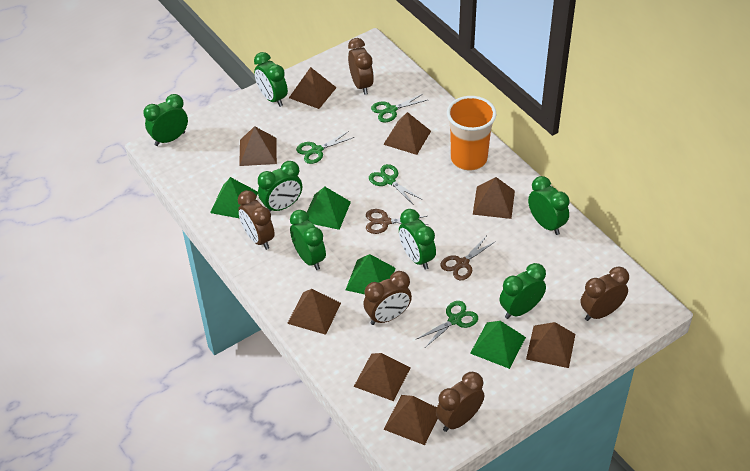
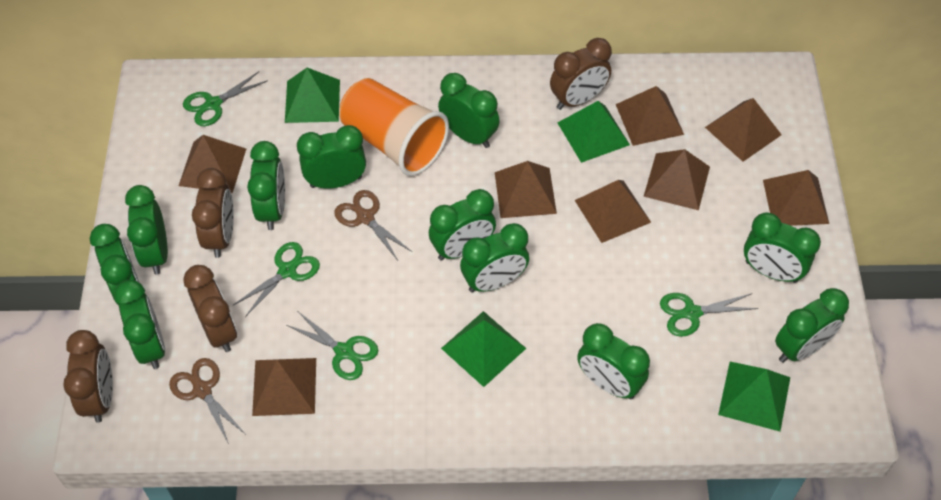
brown clock: [238,190,275,250] [348,38,374,95] [363,271,412,325] [436,372,484,432] [580,266,629,321] = 5 -> [63,330,113,423] [184,265,237,352] [192,168,234,258] [550,38,612,110] = 4
green clock: [143,94,188,146] [254,52,288,107] [258,161,302,212] [290,210,326,270] [399,209,436,270] [500,263,546,319] [528,176,569,235] = 7 -> [90,224,140,305] [114,280,165,369] [125,185,168,275] [247,141,285,230] [297,125,366,189] [429,189,496,261] [438,73,500,148] [460,223,529,293] [577,323,650,399] [744,212,821,283] [775,288,849,363] = 11

